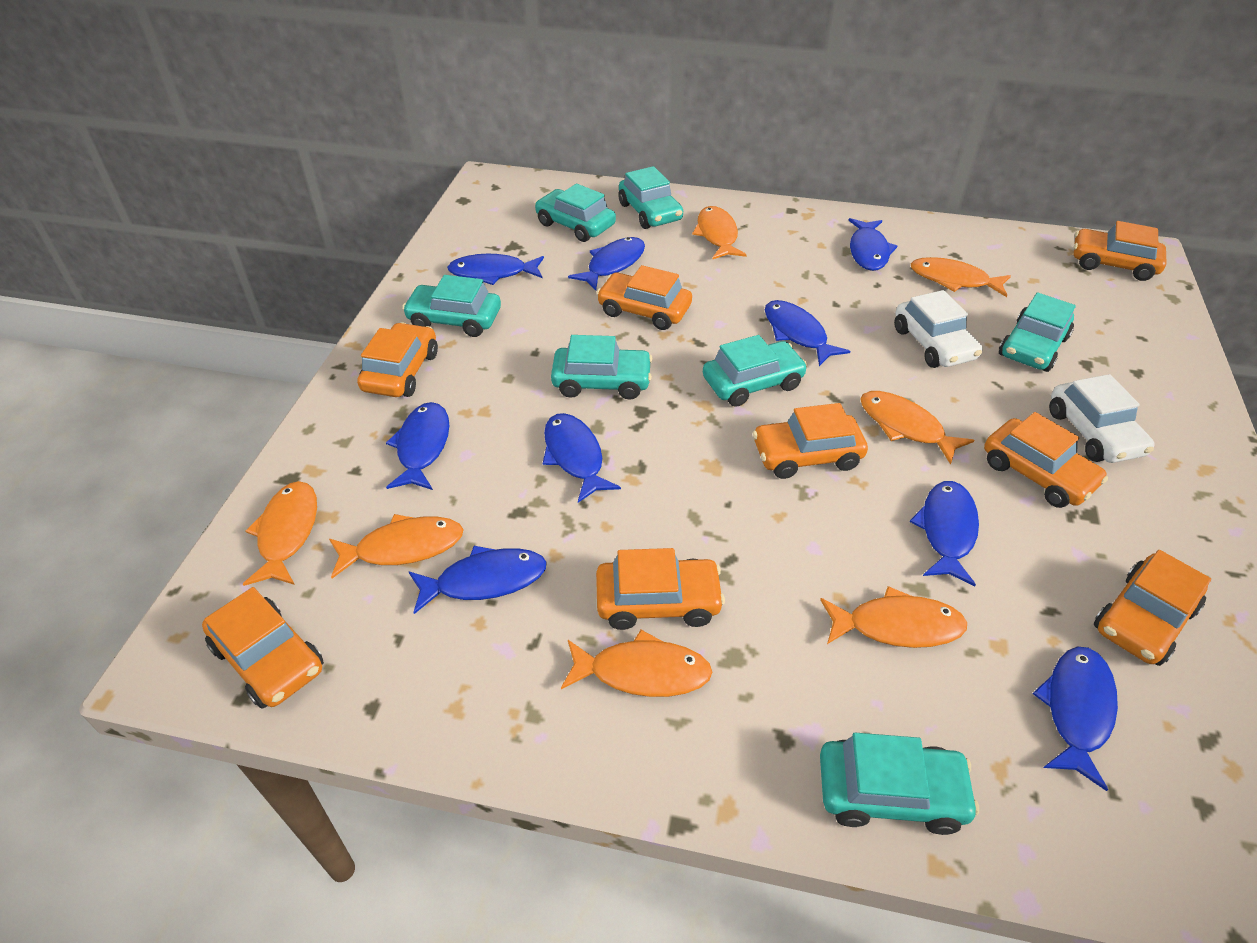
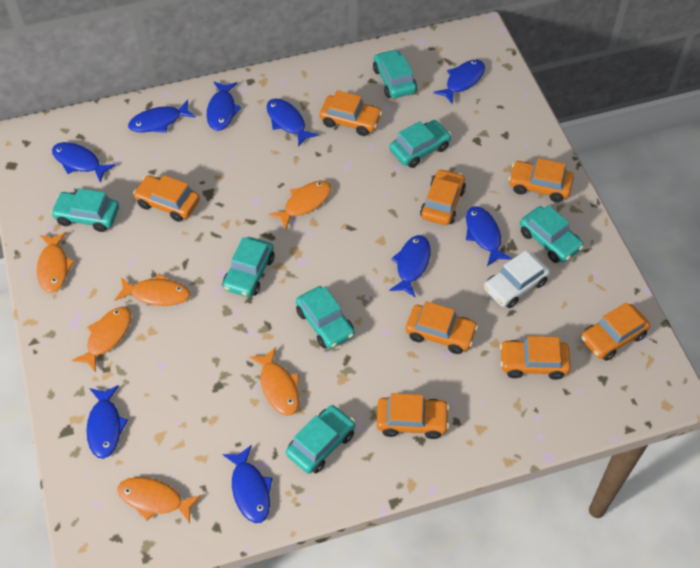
orange fish: [243,481,317,586] [329,514,464,578] [561,630,712,697] [692,206,747,260] [820,586,967,648] [860,391,974,465] [911,257,1011,297] = 7 -> [37,232,75,293] [72,307,131,373] [115,274,190,306] [117,477,201,524] [249,347,299,416] [269,181,332,229] = 6
white car: [894,290,983,368] [1049,374,1155,463] = 2 -> [484,251,550,308] = 1

